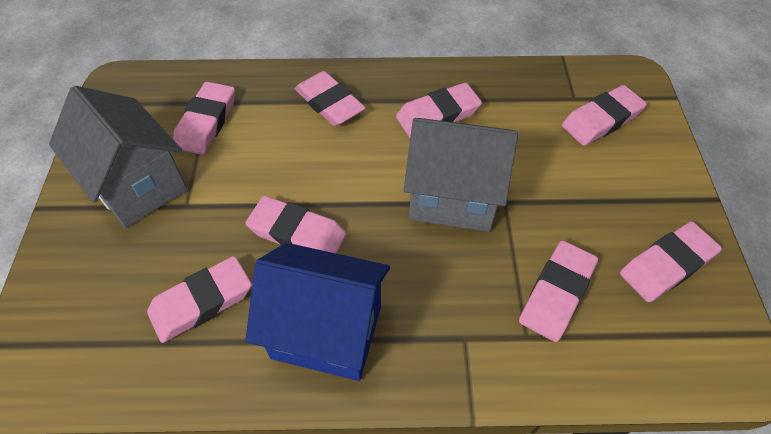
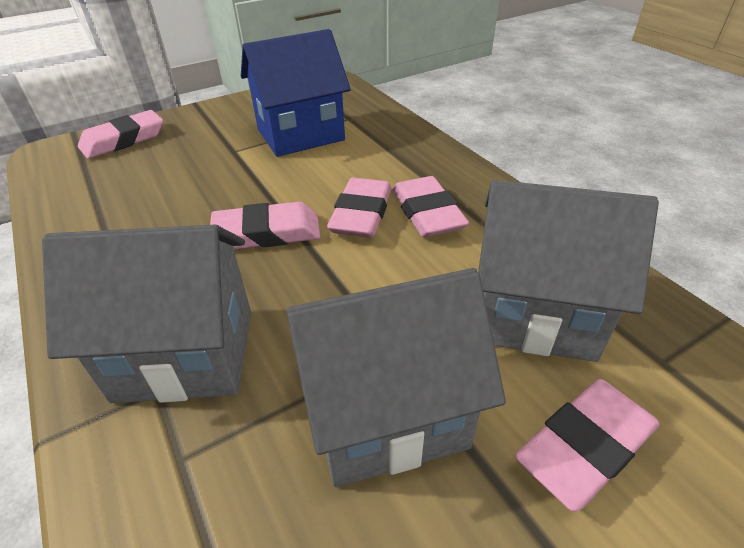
grey house: [49,86,188,228] [404,118,518,232] = 2 -> [42,225,251,403] [286,268,506,487] [478,180,659,362] = 3
pink eraser: [147,256,252,343] [173,81,235,155] [245,196,346,253] [295,71,366,126] [396,83,482,137] [519,241,598,342] [562,85,647,146] [620,222,722,302] = 8 -> [78,110,163,159] [210,202,321,249] [327,178,392,238] [392,176,469,237] [515,379,659,512] = 5

